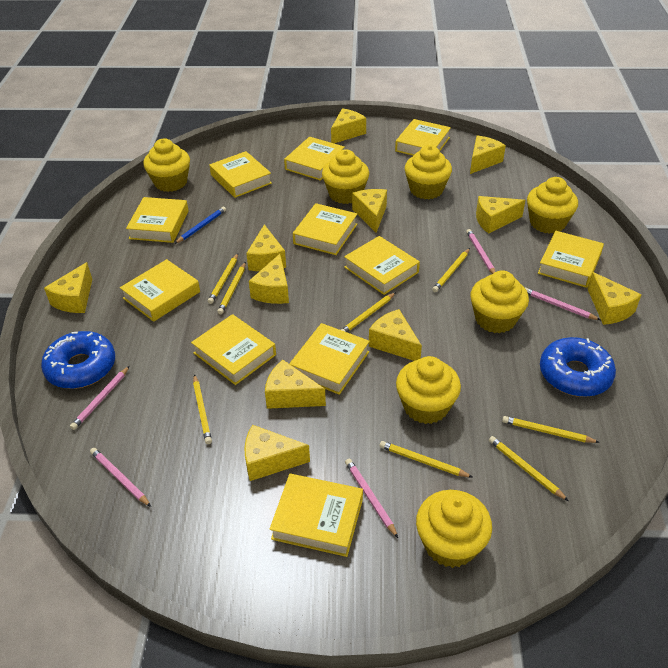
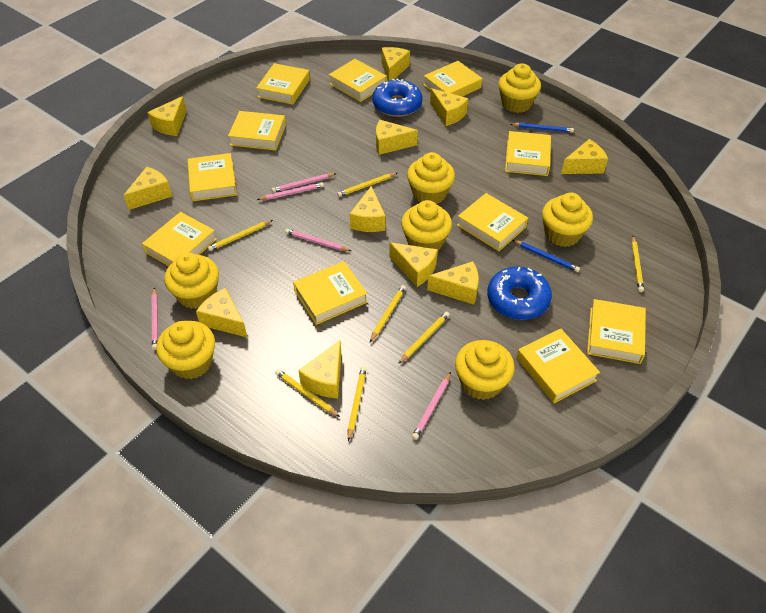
blue pencil: [175,207,226,244] = 1 -> [510,123,574,133] [513,240,580,272] = 2
yellow pencil: [193,374,212,444] [208,253,238,304] [217,262,246,314] [341,292,396,332] [379,441,473,478] [432,248,470,292] [489,436,568,501] [502,416,600,443] = 8 -> [208,220,273,251] [275,369,340,417] [337,173,397,197] [348,366,367,441] [370,285,406,342] [398,312,450,364] [631,236,644,292] = 7

